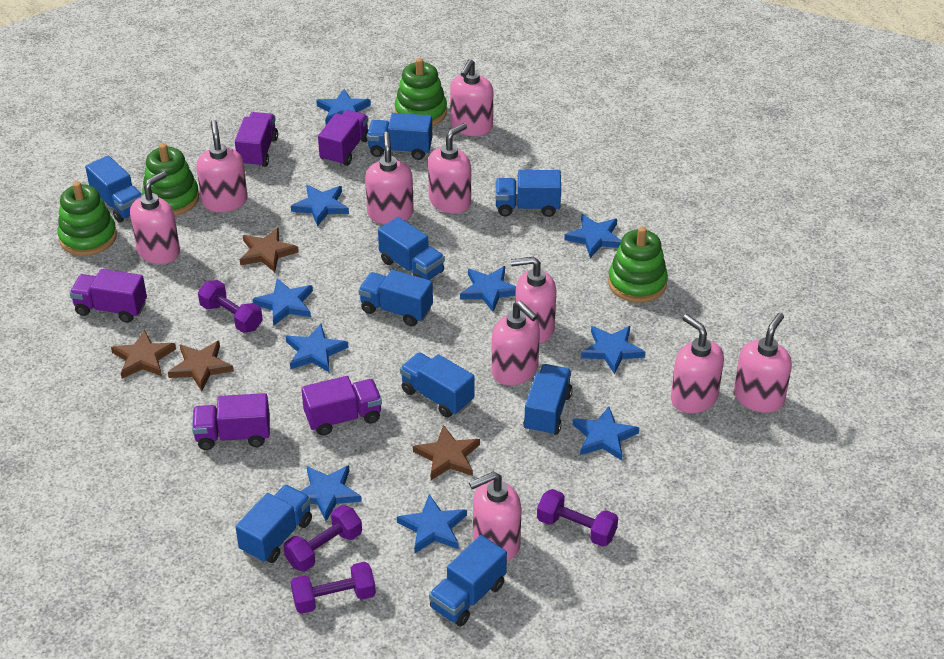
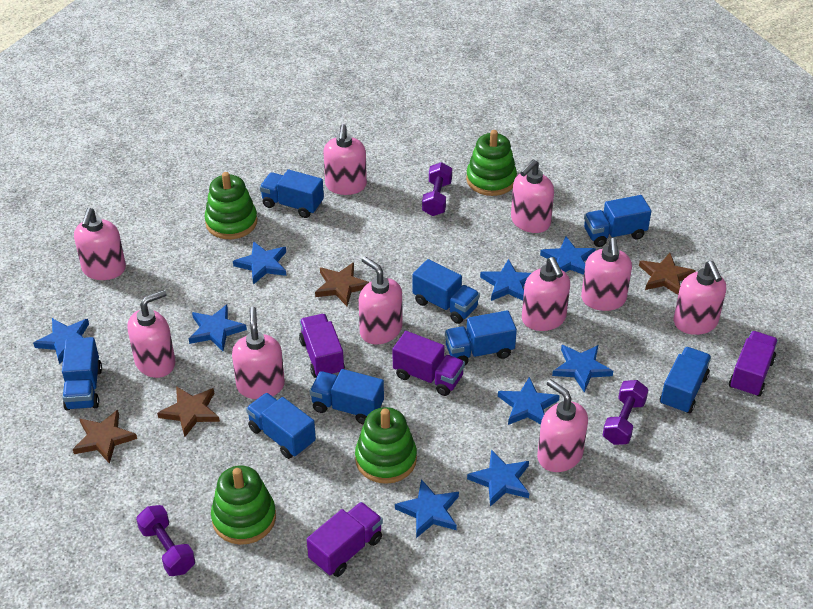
blue star: [252,278,313,326] [286,324,349,373] [291,185,349,226] [300,465,362,521] [316,89,371,125] [397,494,467,553] [460,266,516,312] [564,214,621,258] [573,406,639,461] [581,326,645,374] = 10 -> [33,318,89,365] [189,304,247,351] [233,241,286,285] [395,479,459,538] [467,450,529,507] [480,259,531,301] [498,377,560,425] [540,236,596,275] [552,345,613,392] = 9
blue truck: [85,155,143,223] [235,485,312,563] [358,270,433,326] [367,113,432,160] [378,217,445,280] [400,352,475,418] [429,535,507,626] [495,170,561,217] [523,364,573,436] = 9 -> [62,337,102,410] [246,393,316,459] [260,169,324,218] [310,369,384,425] [413,259,480,324] [445,310,517,365] [584,195,651,247] [660,347,711,414] = 8
purple dumbbell: [198,280,263,333] [283,505,362,572] [291,562,376,614] [537,489,618,547] = 4 -> [136,505,195,576] [422,162,452,216] [603,380,649,445] = 3
purple truck: [70,269,147,323] [192,393,270,450] [235,112,278,168] [301,376,382,436] [318,110,369,166] = 5 -> [299,314,345,378] [307,502,383,577] [393,331,465,396] [729,331,778,397] = 4

